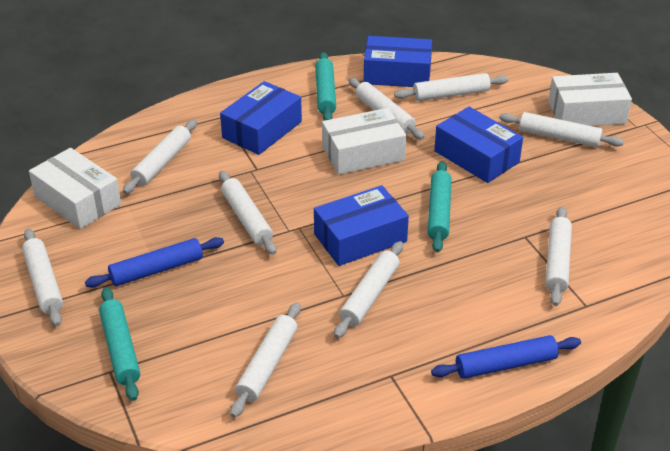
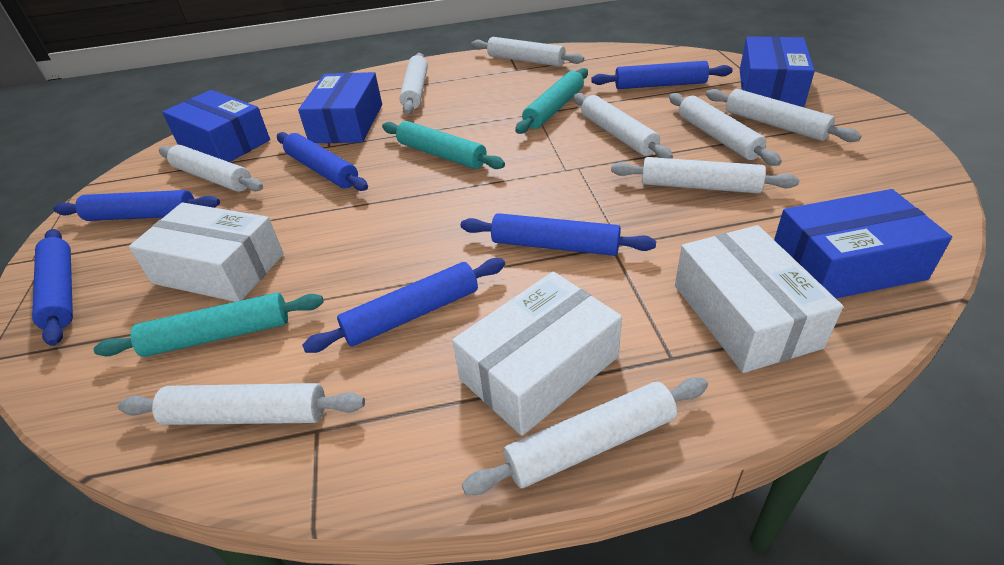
blue rolling pin: [85,237,224,288] [431,335,581,379] = 2 -> [32,229,73,346] [53,190,220,221] [277,132,368,191] [302,258,505,353] [461,213,656,256] [591,61,733,89] = 6

